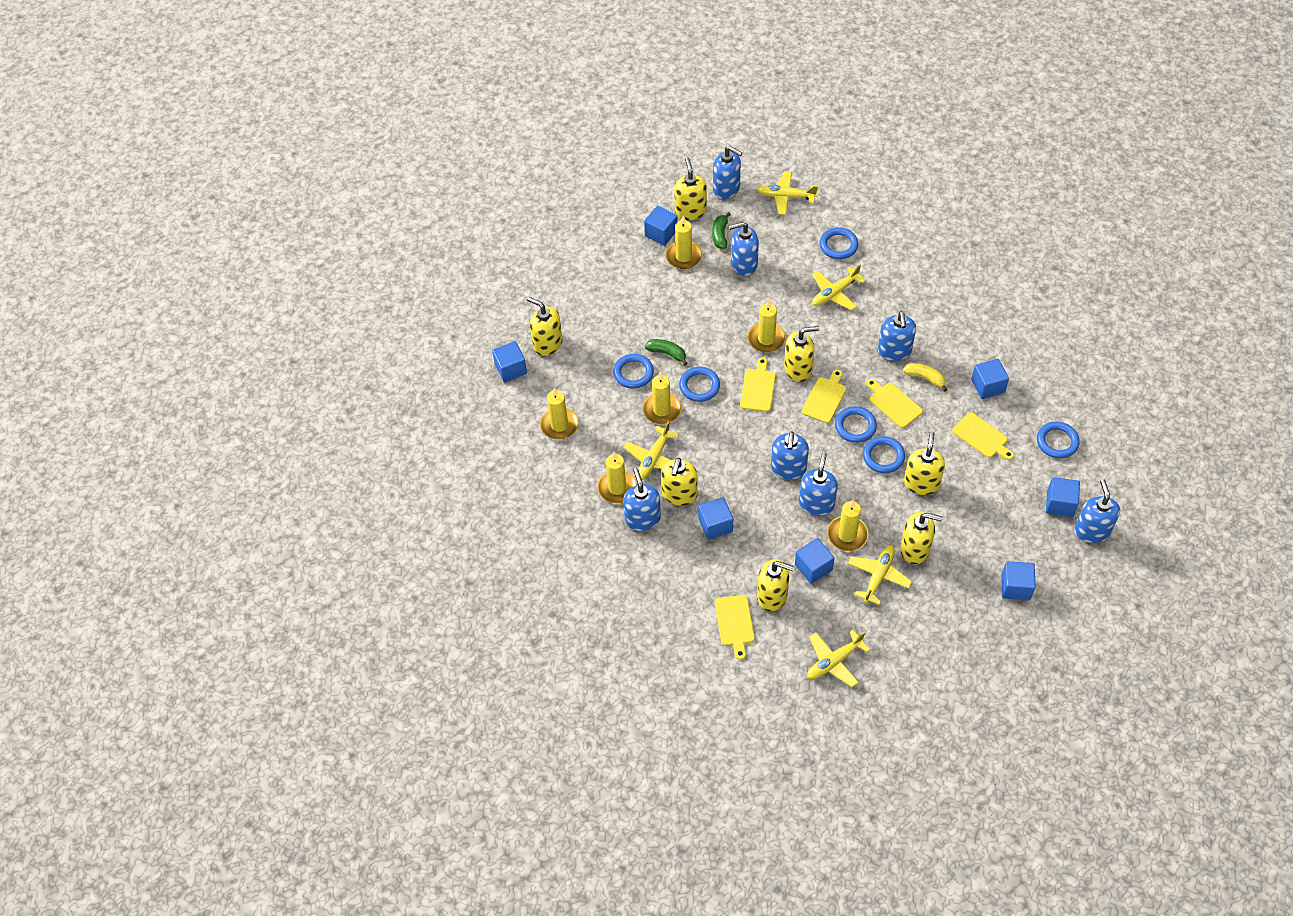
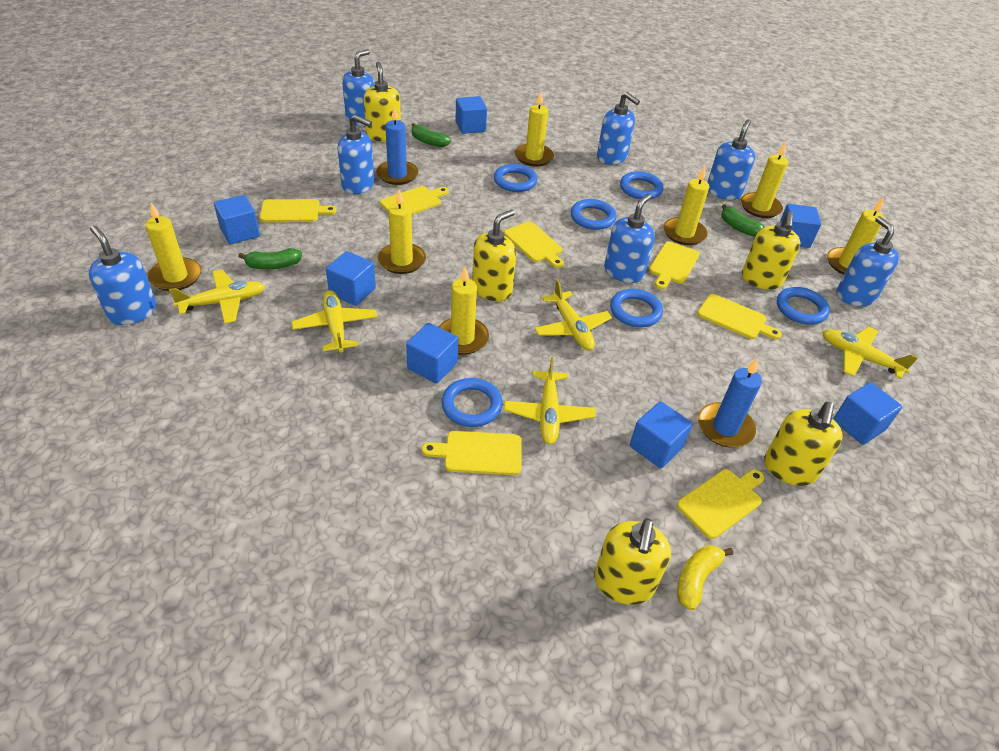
blue candle: none = 0 -> [376,106,418,185] [698,359,762,448] = 2
green banana: [645,339,688,365] [712,212,731,249] = 2 -> [238,248,302,269] [411,123,451,147] [721,204,765,237] = 3
yellow candle: [540,388,579,440] [597,452,637,503] [642,372,681,424] [666,216,702,269] [748,300,786,353] [827,500,868,551] = 6 -> [145,203,201,291] [378,190,426,274] [439,267,489,355] [515,92,554,167] [664,166,709,245] [741,142,788,218] [827,198,884,275] = 7
yellow cutting board: [715,595,755,660] [740,357,776,412] [802,369,846,423] [866,379,923,428] [952,412,1014,460] = 5 -> [260,199,337,222] [380,186,449,215] [422,431,522,475] [504,221,564,268] [649,241,700,289] [677,469,764,539] [697,294,782,339] = 7
yellow soap dispenser: [527,297,563,356] [661,458,698,506] [674,157,707,220] [757,559,794,611] [784,326,819,382] [900,512,943,564] [904,432,945,495] = 7 -> [364,62,401,142] [472,209,516,301] [594,518,671,605] [742,211,801,290] [764,402,843,486] = 5

